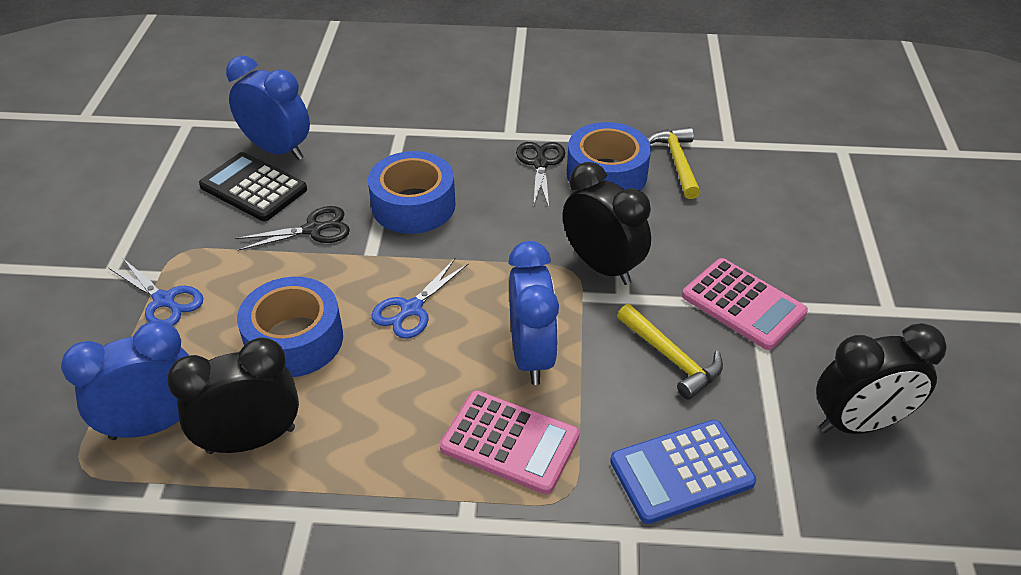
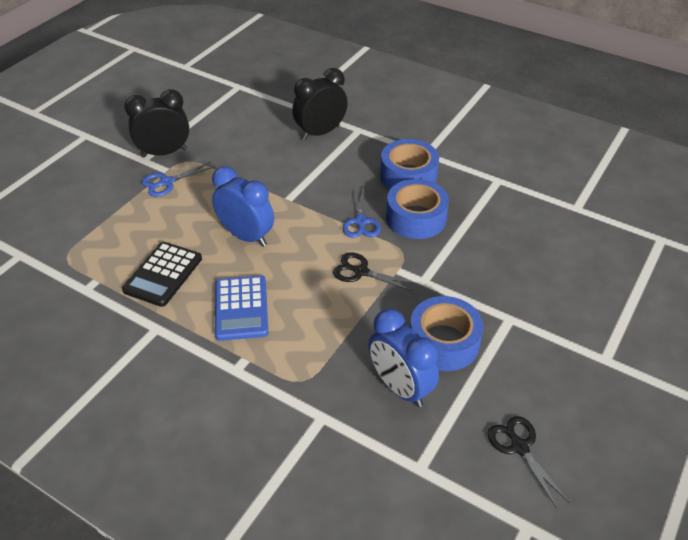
black clock: [167,338,299,454] [563,162,651,285] [816,323,947,434] = 3 -> [124,89,189,157] [292,68,348,140] = 2
blue clock: [61,321,189,440] [226,56,310,160] [508,241,559,385] = 3 -> [212,166,274,247] [369,309,439,407] = 2
pink calculator: [440,390,580,494] [682,258,808,350] = 2 -> none = 0
yellow hammer: [617,304,723,400] [648,127,700,199] = 2 -> none = 0

